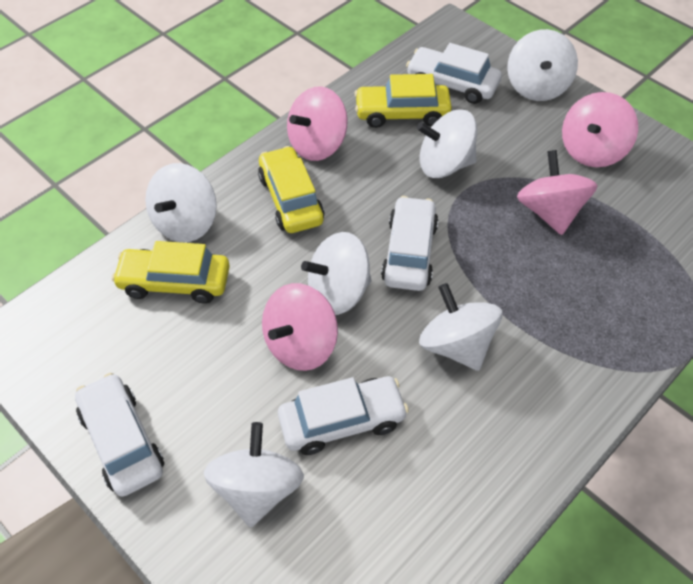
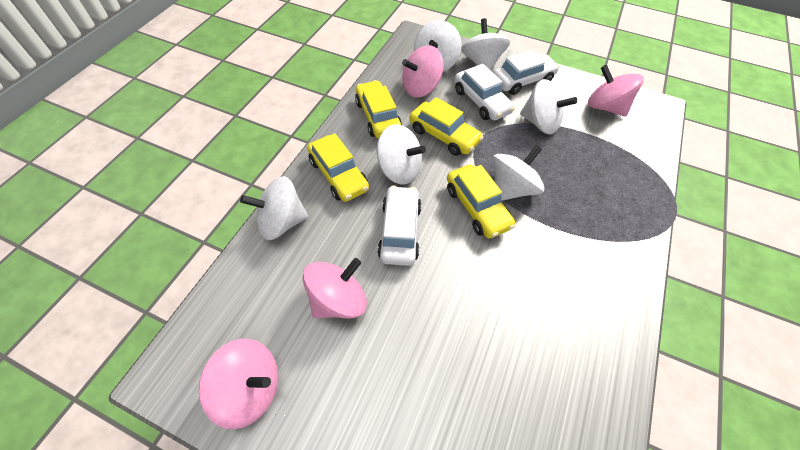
white car: [75,373,164,497] [278,376,409,455] [381,196,439,291] [406,43,502,104] = 4 -> [377,185,422,266] [455,64,515,120] [493,50,559,95] = 3
yellow car: [112,241,230,304] [258,146,324,233] [354,74,452,128] = 3 -> [307,133,369,202] [355,80,402,138] [410,97,484,156] [447,164,515,239] = 4

